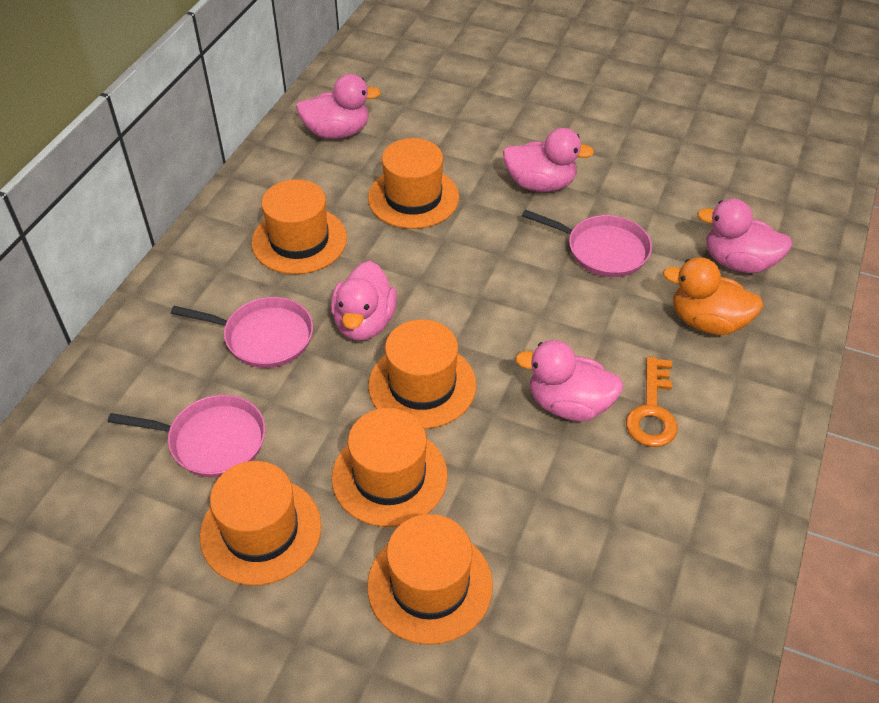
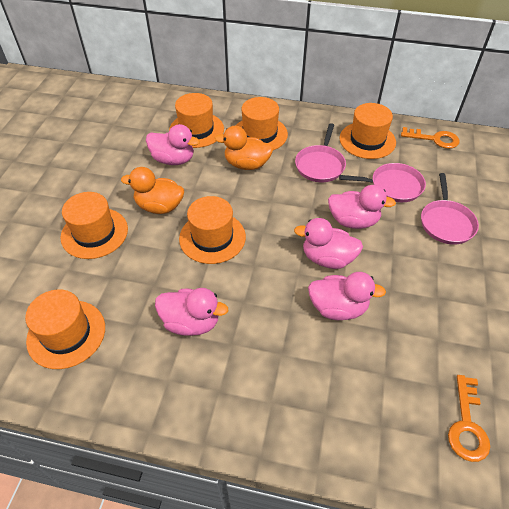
orange duck: [663,257,764,335] = 1 -> [121,167,184,214] [215,126,274,170] = 2
orange key: [626,356,678,447] = 1 -> [401,127,460,149] [448,375,490,462] = 2

